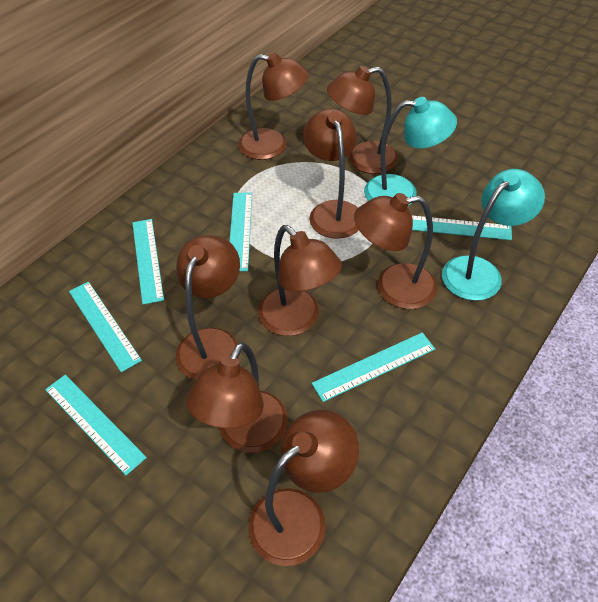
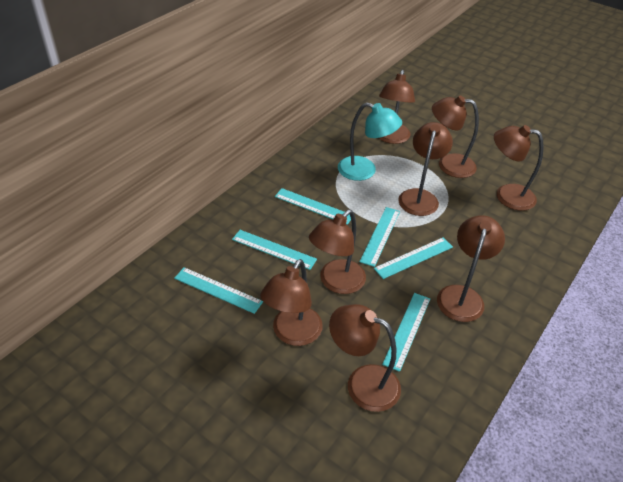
turquoise lamp: [364,97,457,206] [442,169,545,301] = 2 -> [338,102,402,181] = 1

